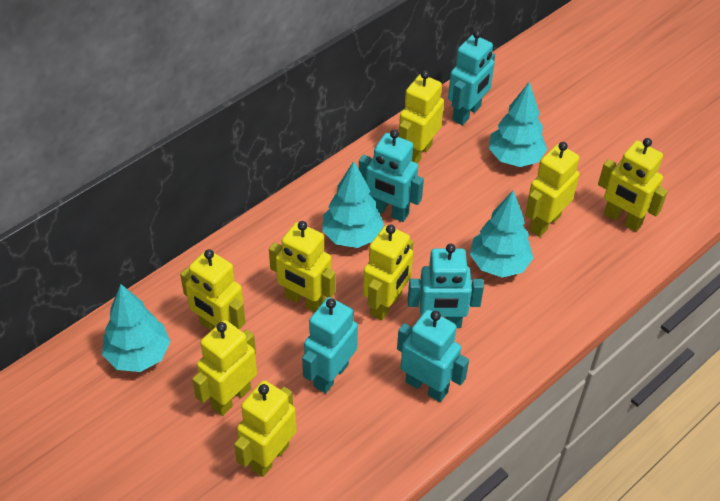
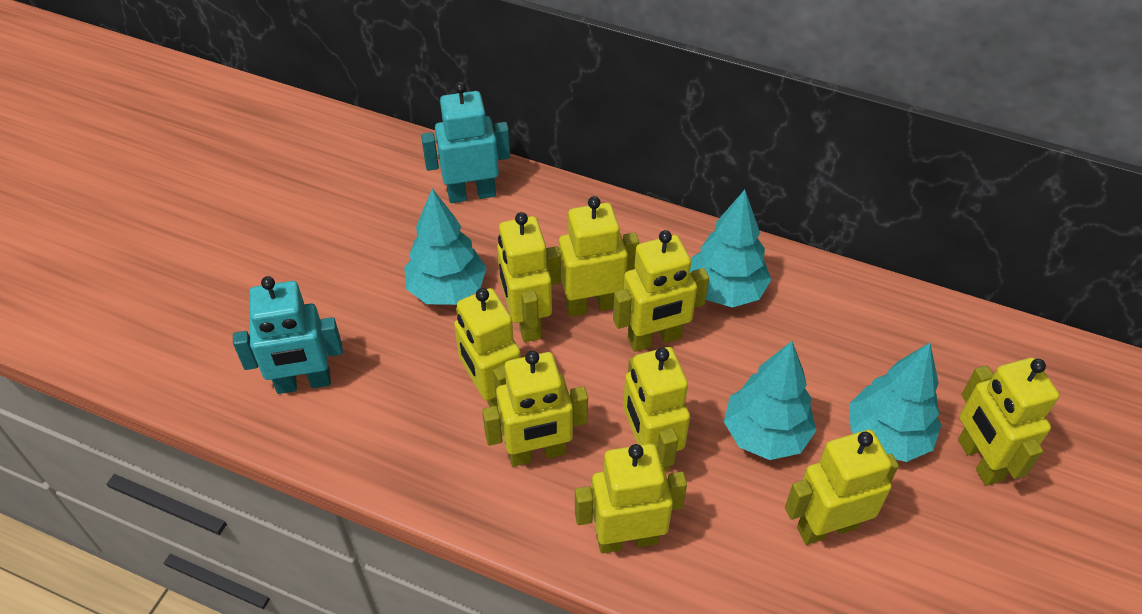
turquoise robot: [302,297,358,393] [359,129,424,222] [397,310,469,402] [408,244,484,328] [448,30,495,125] = 5 -> [233,276,343,394] [421,82,510,203] = 2
yellow robot: [180,249,246,330] [192,320,257,416] [234,380,297,477] [269,221,336,312] [363,224,413,320] [399,70,444,164] [525,142,580,237] [598,138,668,232] = 8 -> [454,288,521,407] [482,350,588,466] [497,212,552,342] [546,196,639,317] [575,444,687,553] [613,230,709,352] [623,347,690,471] [785,430,899,545] [958,358,1059,486] = 9

